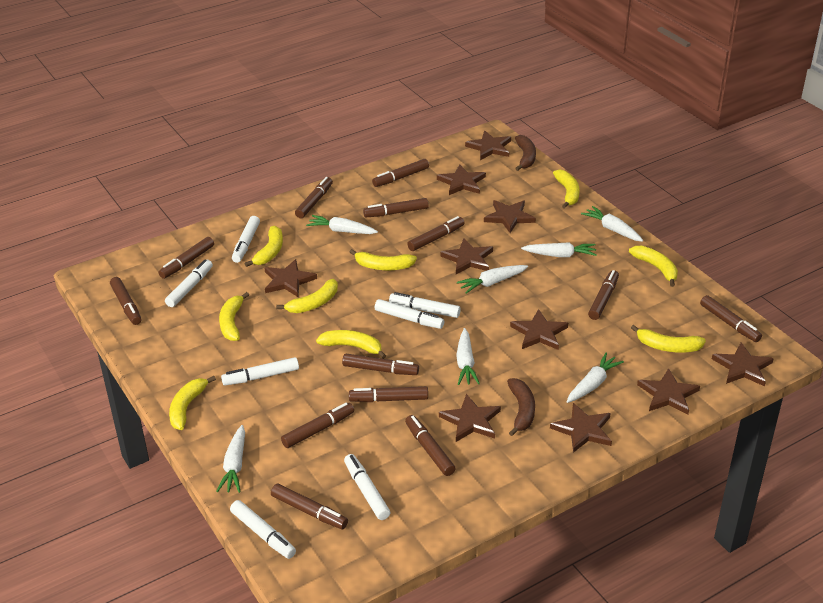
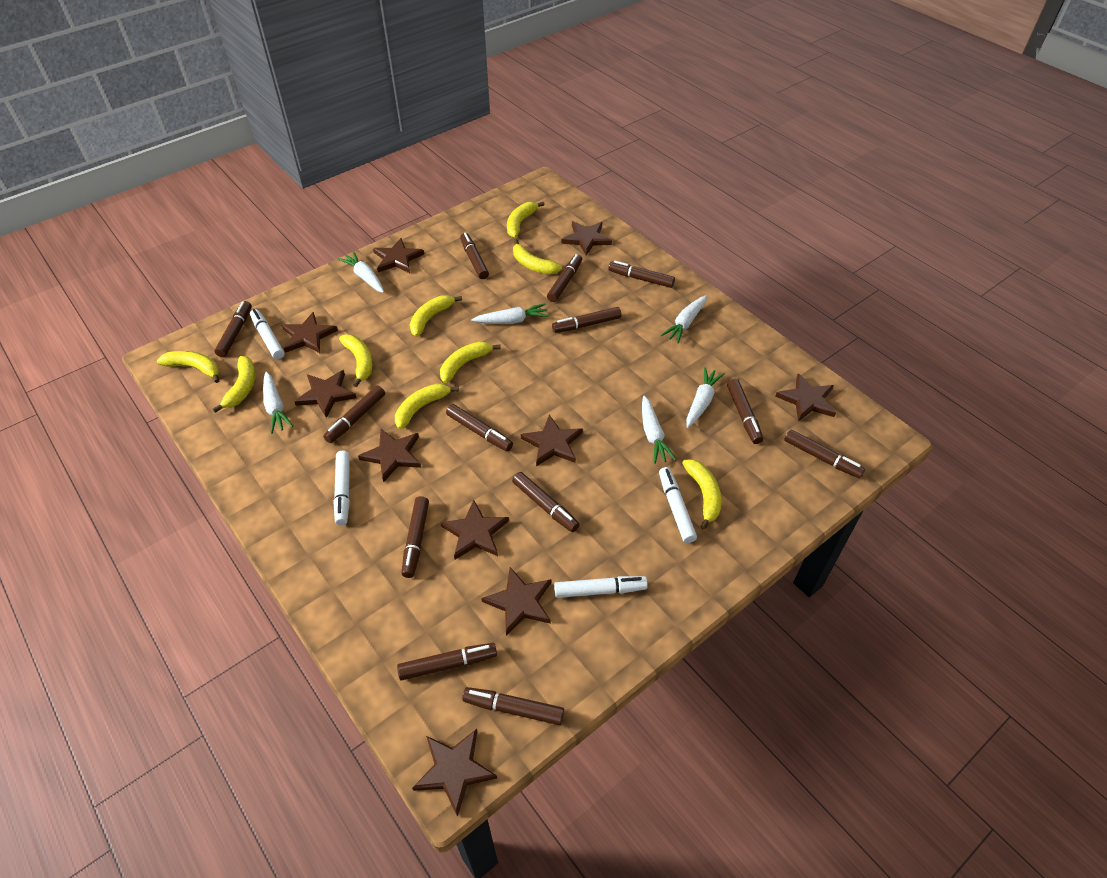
brown banana: [507,378,535,436] [515,135,536,171] = 2 -> none = 0
white carrot: [216,425,245,493] [306,215,378,234] [456,328,480,385] [457,265,528,294] [521,242,597,257] [567,353,624,403] [581,206,643,242] = 7 -> [263,371,293,434] [338,251,384,293] [471,303,549,324] [642,395,676,464] [661,295,707,343] [686,367,725,428] = 6
white marker: [165,259,213,307] [221,357,299,386] [230,500,296,559] [232,216,260,263] [344,454,390,520] [375,299,444,329] [389,292,461,318] = 7 -> [250,309,285,359] [334,451,350,525] [554,576,648,598] [659,467,697,543] = 4

